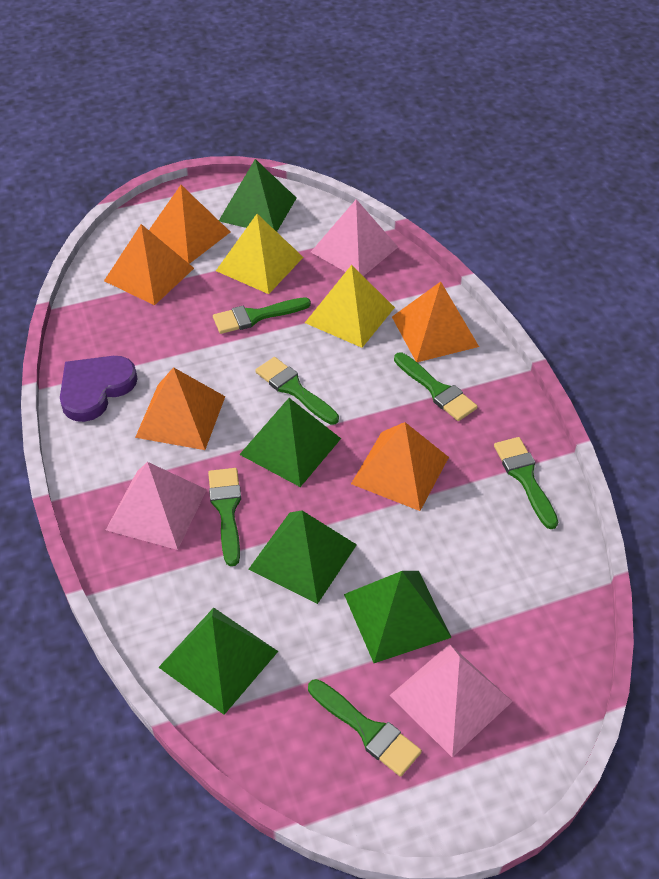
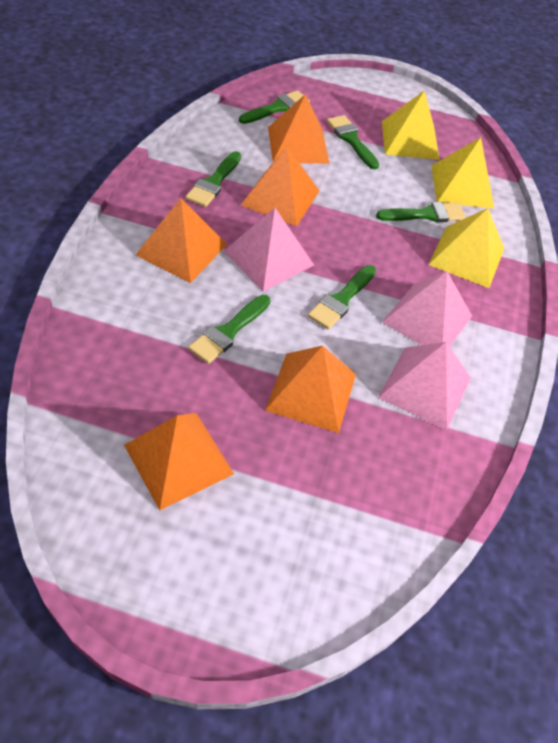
green pyramid: [158,608,278,715] [219,159,296,232] [239,398,341,487] [249,510,357,604] [344,571,452,663] = 5 -> none = 0
purple heart: [60,356,138,422] = 1 -> none = 0
yellow pyramid: [216,214,303,294] [305,265,395,348] = 2 -> [382,90,440,160] [429,208,504,288] [431,137,494,208] = 3

